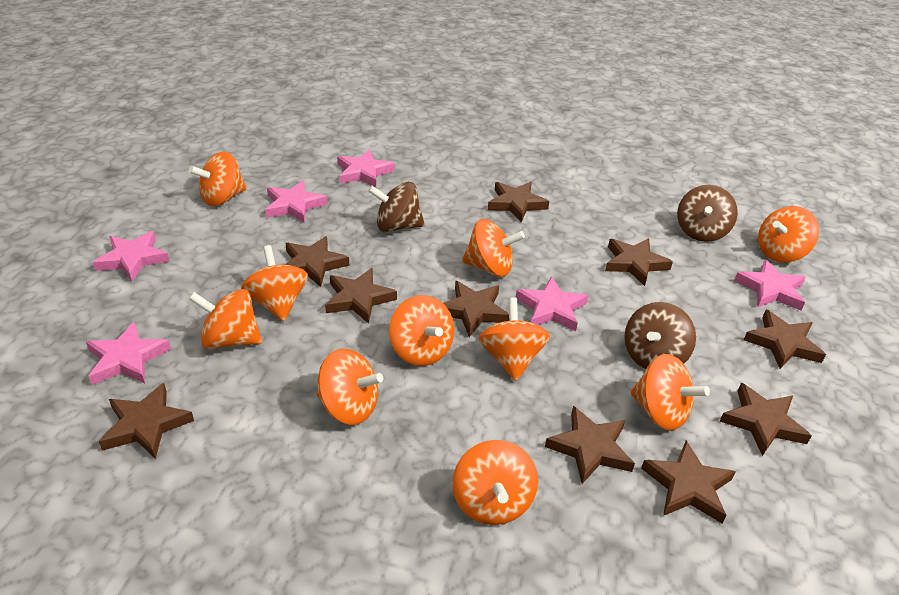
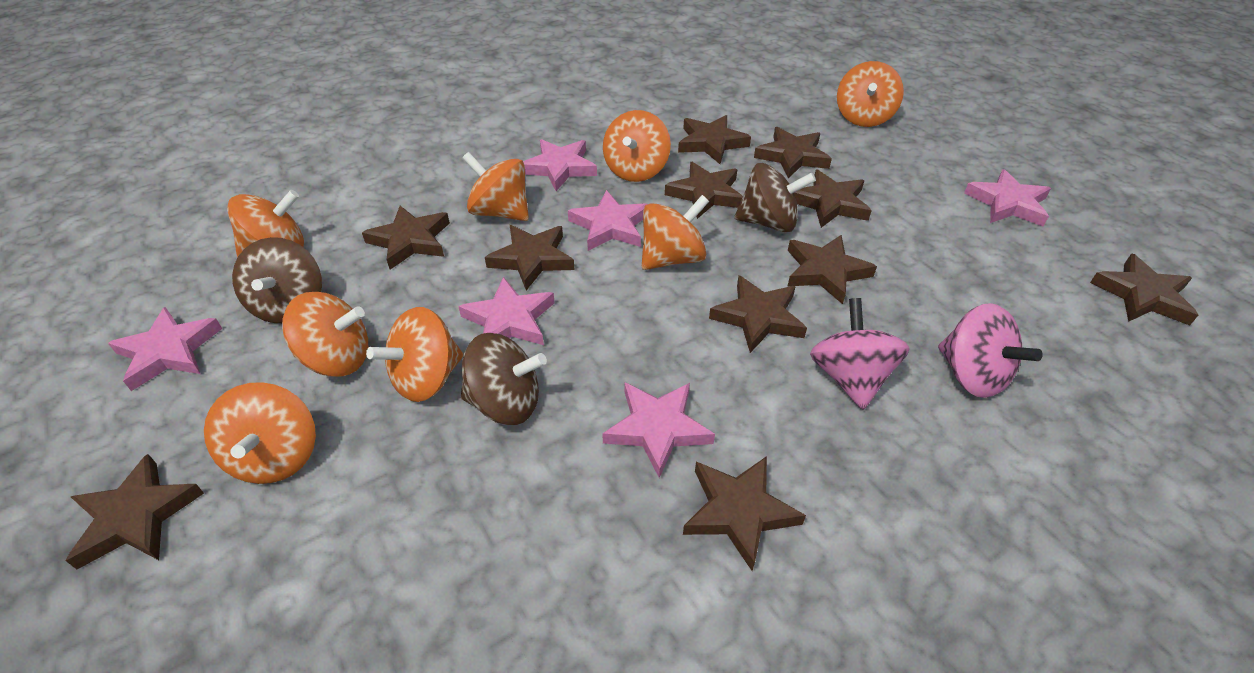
brown star: [99,383,194,459] [285,236,349,287] [325,268,397,324] [443,281,509,337] [488,182,549,223] [545,406,635,484] [605,238,673,286] [641,441,736,523] [720,383,812,456] [744,310,826,369] = 10 -> [66,454,204,569] [362,206,450,270] [485,225,575,290] [665,162,743,219] [678,115,751,164] [683,456,806,571] [709,275,807,353] [754,127,832,178] [787,235,877,304] [794,170,872,228] [1090,253,1198,326] = 11
orange spinning top: [189,152,247,206] [189,289,262,349] [241,245,308,321] [317,348,383,425] [389,295,454,366] [452,440,538,525] [462,219,525,277] [479,297,550,381] [630,354,710,430] [758,206,819,262] = 10 -> [204,382,316,484] [227,190,304,257] [282,292,368,377] [366,307,463,402] [462,152,529,221] [603,110,671,182] [642,195,709,270] [837,61,904,127] = 8
pink spinning top: none = 0 -> [810,298,910,410] [938,303,1043,398] = 2

